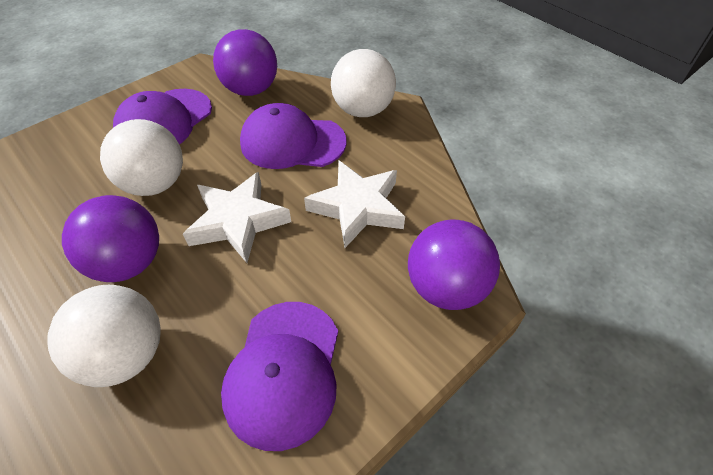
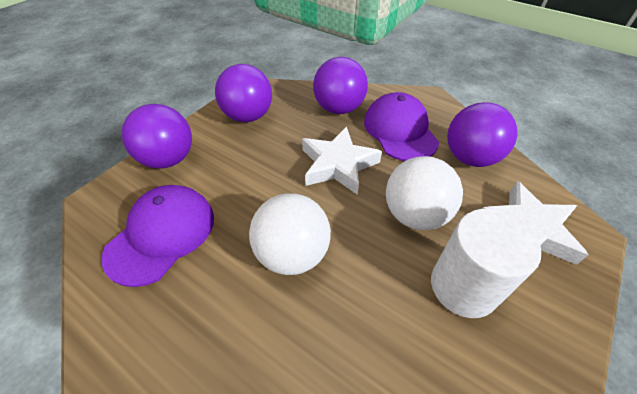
purple ball: [62,195,159,282] [213,29,277,96] [408,219,500,310] = 3 -> [121,104,192,168] [215,64,272,122] [313,57,368,114] [447,102,517,167] = 4
purple cap: [113,89,212,144] [221,302,338,451] [240,103,347,169] = 3 -> [102,185,214,287] [364,92,439,161] = 2
white ball: [47,285,161,387] [100,119,183,196] [331,49,396,117] = 3 -> [249,193,331,275] [386,156,463,230] = 2
white cylinder: none = 0 -> [431,209,541,318] = 1

